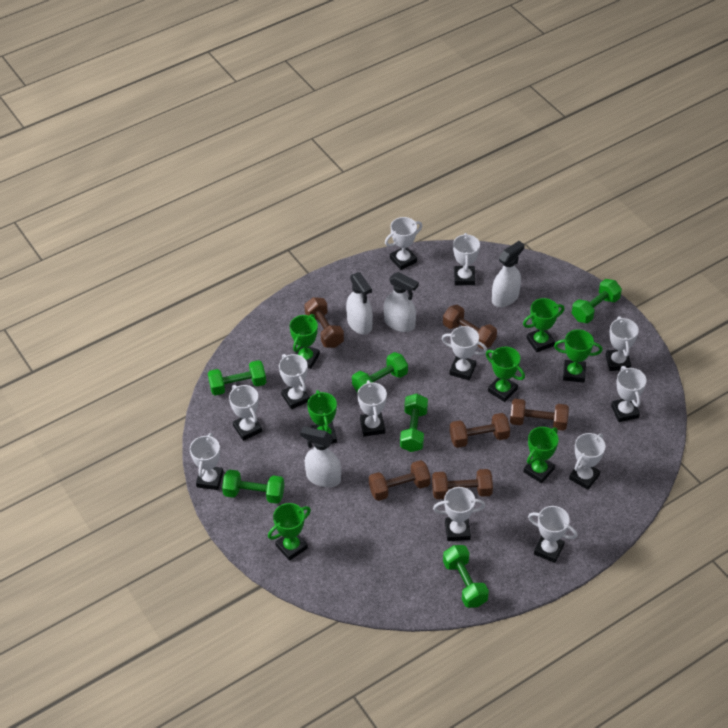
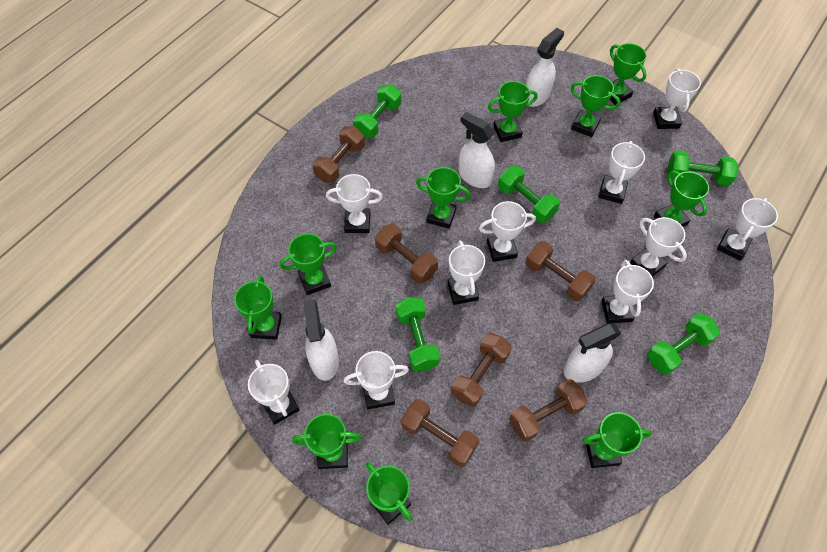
green dumbbell: [208,360,266,396] [222,470,284,504] [352,352,408,393] [400,394,428,452] [443,545,489,608] [572,279,622,323] = 6 -> [353,84,401,138] [396,297,440,371] [498,166,560,223] [647,313,720,375] [667,150,738,186] = 5
green trophy: [268,503,311,561] [290,314,320,369] [307,390,337,444] [486,347,525,402] [523,298,564,352] [523,427,559,483] [554,329,603,382] = 7 -> [234,276,282,340] [279,233,337,295] [292,414,362,469] [366,462,412,525] [416,167,471,229] [488,81,537,142] [571,75,621,137] [582,412,651,468] [610,43,647,105] [654,171,709,227] = 10
white trophy: [190,433,223,490] [229,385,262,441] [279,354,310,409] [357,380,387,436] [385,217,422,270] [433,487,485,541] [442,326,487,380] [453,233,480,285] [528,506,578,563] [569,433,605,490] [606,316,639,371] [611,366,647,422] = 12 -> [248,360,299,425] [326,174,383,233] [343,351,409,409] [448,240,485,305] [479,201,536,262] [598,141,645,204] [601,260,654,324] [630,217,687,277] [653,68,701,129] [717,198,778,261] = 10

